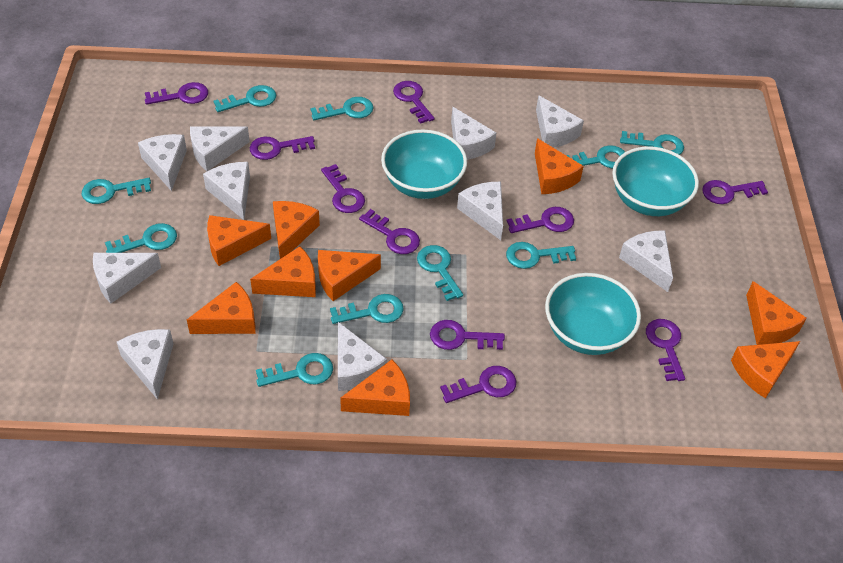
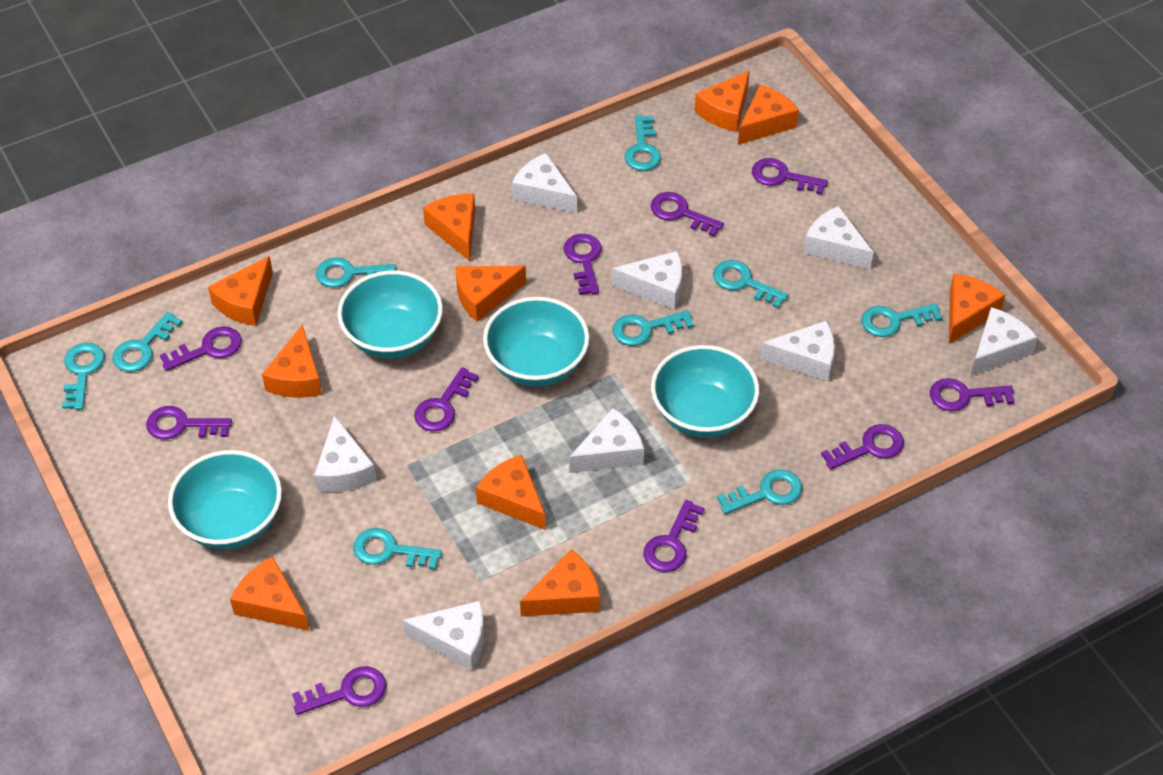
orange cheese: [187,282,256,334] [207,215,271,266] [250,246,316,297] [273,201,320,259] [318,250,381,301] [340,359,410,416] [535,138,584,194] [731,341,800,398] [746,281,807,345] = 9 -> [208,256,273,326] [230,557,309,631] [262,325,322,398] [423,194,475,261] [455,266,526,322] [476,455,546,530] [520,549,600,616] [694,70,750,132] [738,85,799,145] [949,273,1005,344] = 10
turquoise bowl: [381,130,467,199] [545,273,641,355] [612,146,699,216] = 3 -> [168,450,282,549] [337,270,443,359] [483,297,589,387] [651,345,759,438] = 4
turquoise key: [82,178,151,204] [105,223,177,253] [213,85,276,112] [256,353,333,387] [310,97,374,120] [330,294,404,324] [417,245,463,301] [506,242,576,269] [566,145,625,168] [620,131,684,155] = 10 -> [62,343,105,410] [112,312,182,372] [316,257,396,288] [353,528,442,570] [612,310,694,346] [624,115,661,171] [713,260,789,308] [717,469,802,514] [861,303,943,337] = 9
white cheese: [93,253,161,303] [117,329,174,400] [138,134,187,191] [190,126,250,171] [203,162,250,220] [338,322,387,391] [451,107,496,160] [457,182,503,240] [536,95,584,148] [619,230,673,292] = 10 -> [314,415,376,492] [402,600,484,670] [512,153,577,213] [569,408,644,473] [612,251,682,310] [760,321,835,381] [803,206,874,269] [971,307,1038,376] = 8

